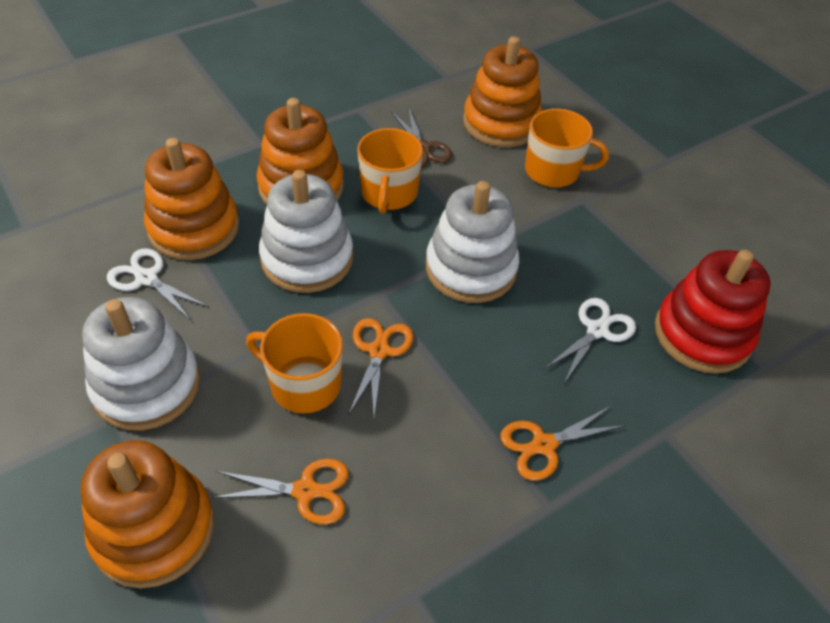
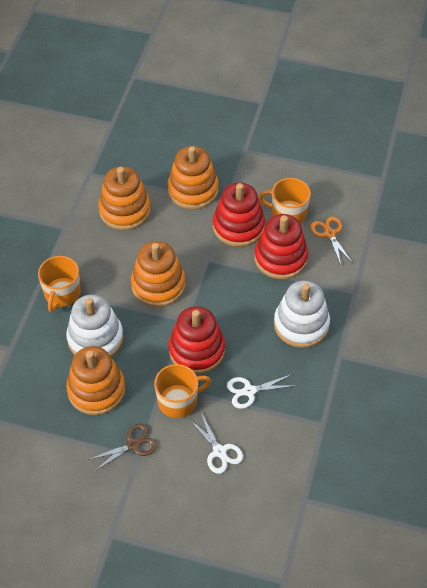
orange scissors: [211,459,349,525] [349,318,414,416] [500,406,625,481] = 3 -> [310,217,352,265] = 1
red stacking toy: [655,250,771,374] = 1 -> [168,306,225,374] [213,182,265,247] [254,214,308,279] = 3
white stacking toy: [82,297,200,430] [259,170,353,293] [426,181,519,303] = 3 -> [66,295,124,357] [274,280,330,348] = 2

